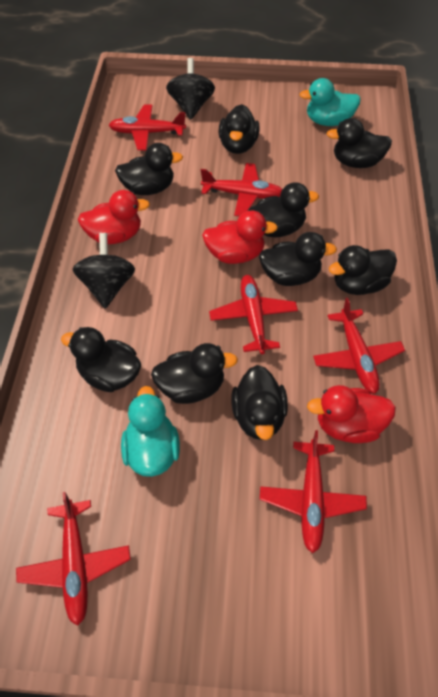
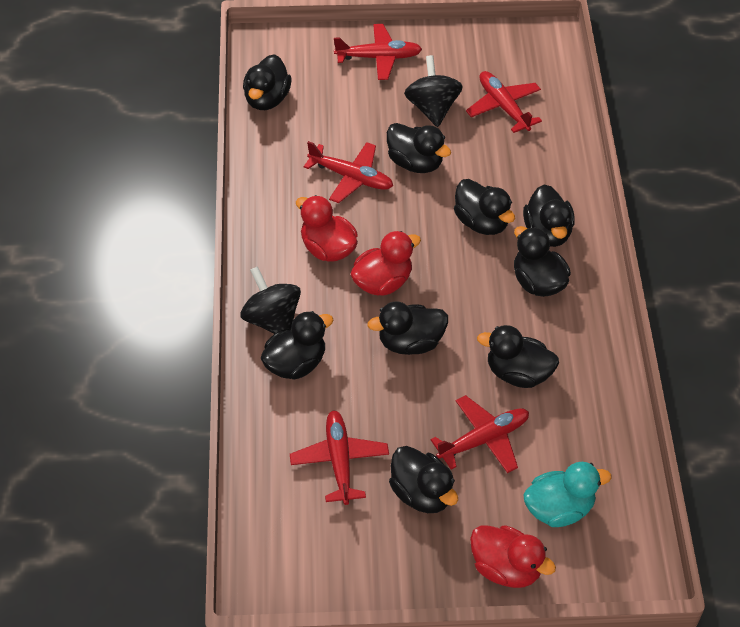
red plane: [16,492,131,626] [109,104,186,150] [201,163,282,216] [209,275,298,354] [260,430,367,553] [313,298,405,394] = 6 -> [290,410,389,505] [303,141,393,203] [334,24,422,80] [431,395,529,473] [466,71,542,133] = 5
turquoise duck: [121,386,180,477] [300,78,361,126] = 2 -> [523,462,612,527] = 1

